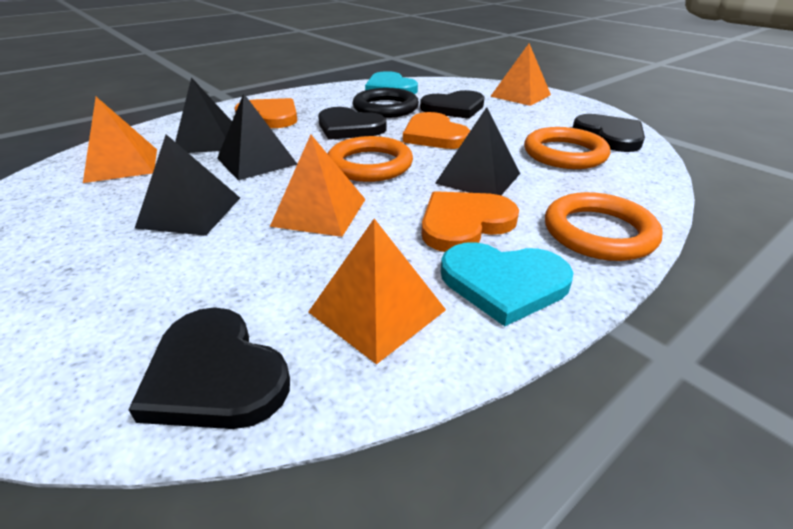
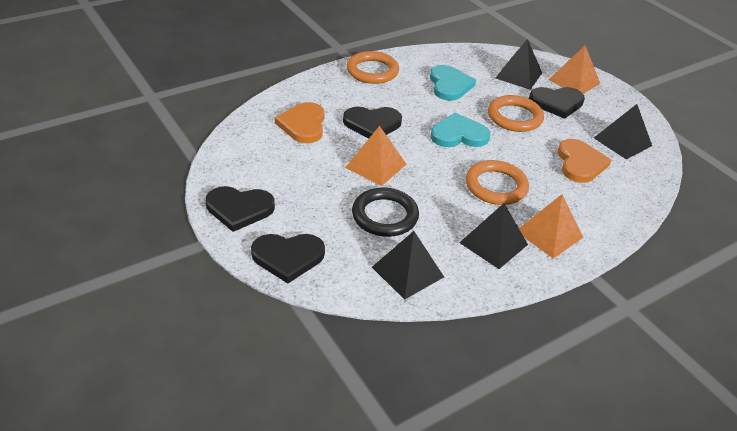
orange heart: [234,98,297,128] [403,112,471,149] [422,191,519,252] = 3 -> [275,102,325,143] [557,139,611,183] = 2
orange pyramid: [83,97,157,183] [270,135,366,237] [308,219,446,365] [490,43,551,106] = 4 -> [345,126,406,186] [519,194,583,259] [549,46,600,94] = 3

